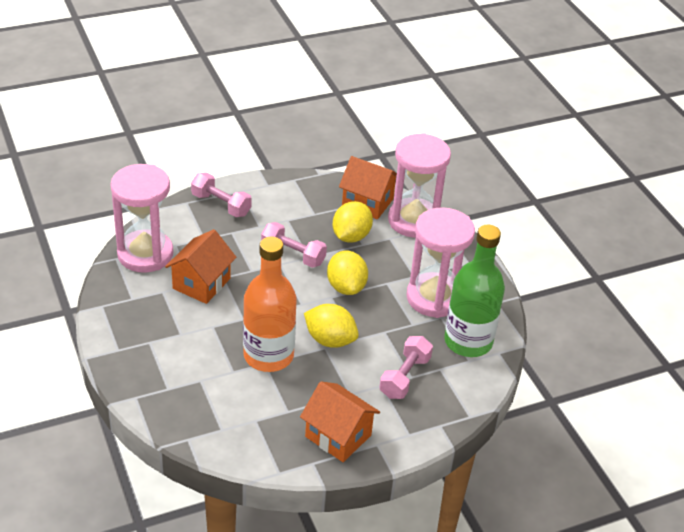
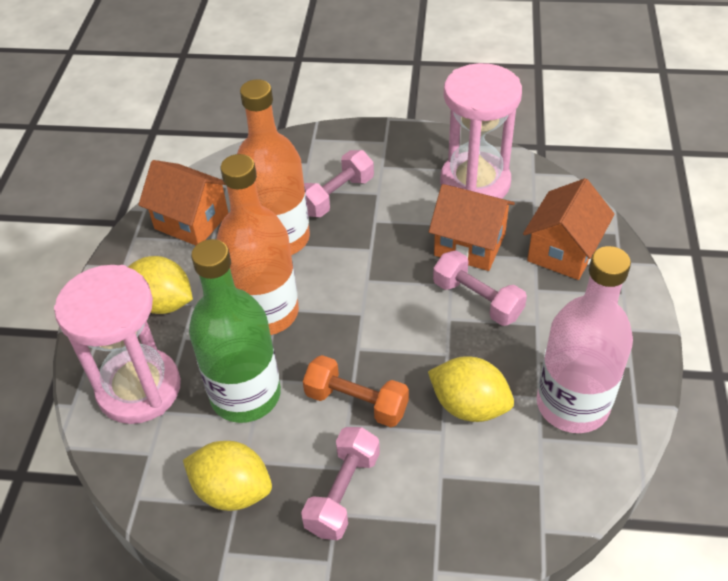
orange bottle: [243,237,297,372] = 1 -> [216,154,299,335] [237,79,310,255] = 2
orange dumbbell: none = 0 -> [303,355,409,427] = 1
pink bottle: none = 0 -> [537,246,633,433] = 1
pink hourglass: [110,164,173,273] [388,133,451,238] [407,207,475,318] = 3 -> [54,265,181,424] [440,63,522,199] = 2

